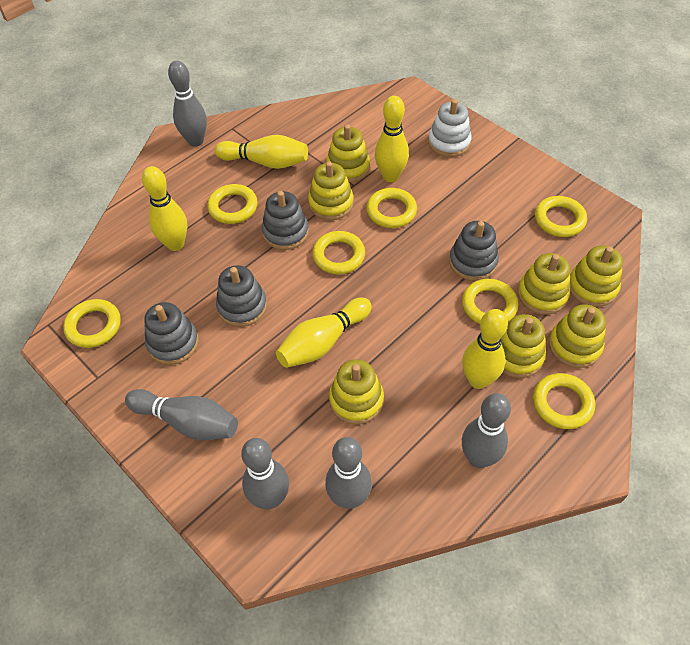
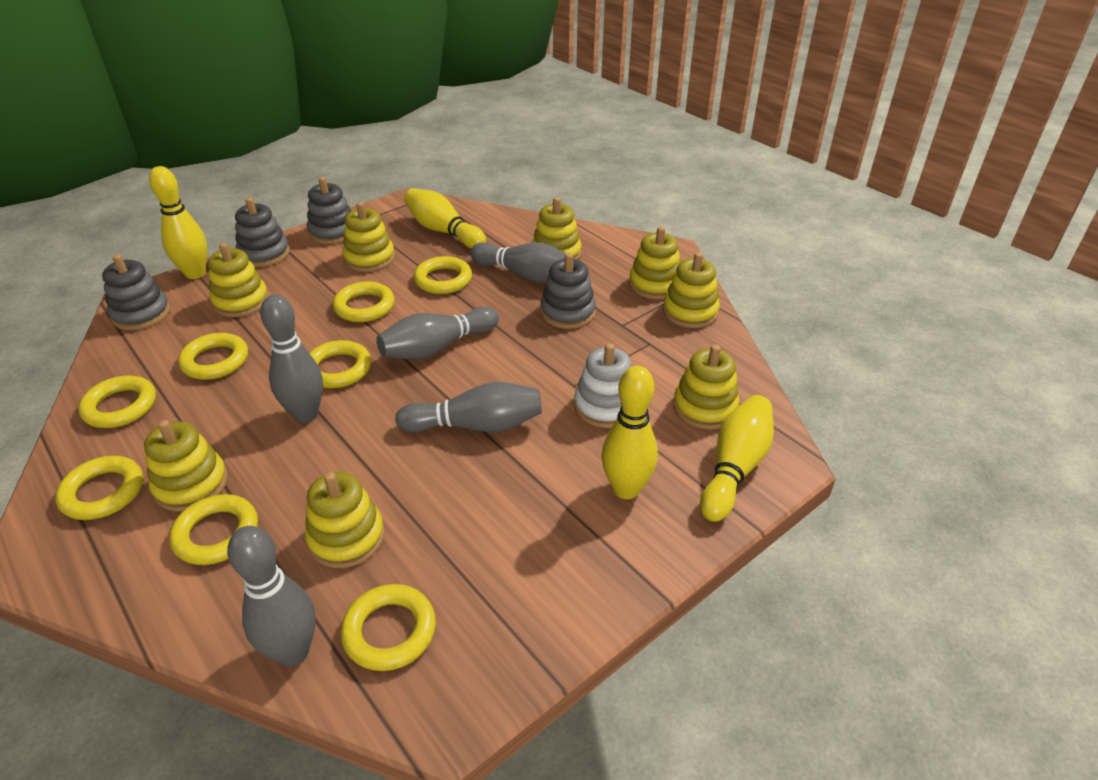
yellow bowling pin: [142,166,187,251] [215,135,308,169] [276,298,372,368] [375,96,409,182] [462,309,508,389] = 5 -> [149,166,207,279] [404,188,486,248] [602,366,658,499] [700,395,774,522] = 4
yellow ring: [63,299,121,348] [207,184,258,224] [312,231,365,275] [366,188,417,228] [462,279,518,324] [533,373,595,429] [535,196,587,237] = 7 -> [55,456,143,520] [78,375,156,428] [169,494,258,565] [178,333,248,380] [309,340,371,388] [333,282,395,322] [340,584,436,671] [414,256,472,294] = 8
yellow stacking toy: [308,161,354,220] [326,124,370,183] [329,359,384,424] [501,314,546,378] [518,253,570,315] [549,304,606,368] [570,245,623,307] = 7 -> [144,420,228,512] [208,243,269,317] [305,472,385,568] [342,202,395,272] [532,197,582,260] [629,226,680,299] [663,252,720,328] [673,344,739,429] = 8

